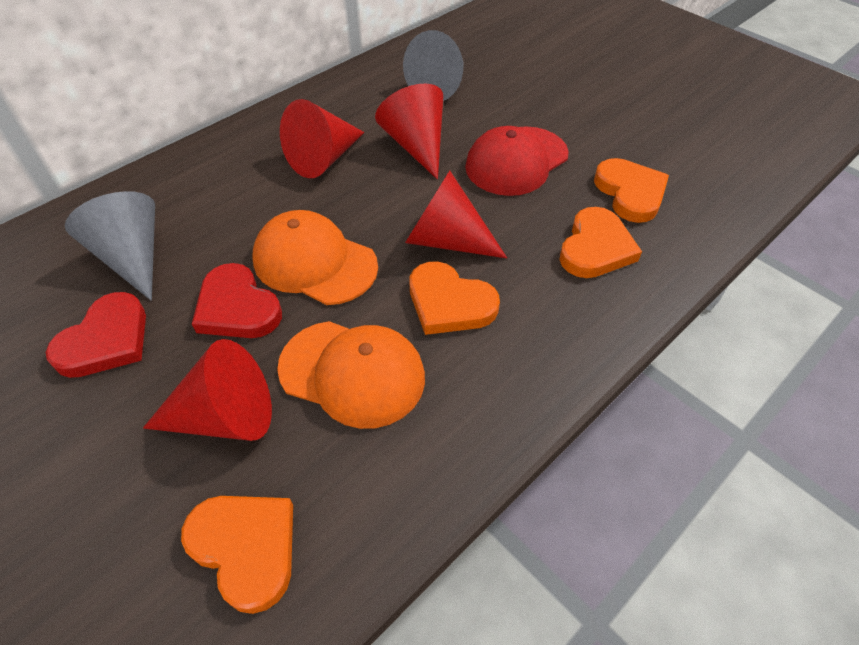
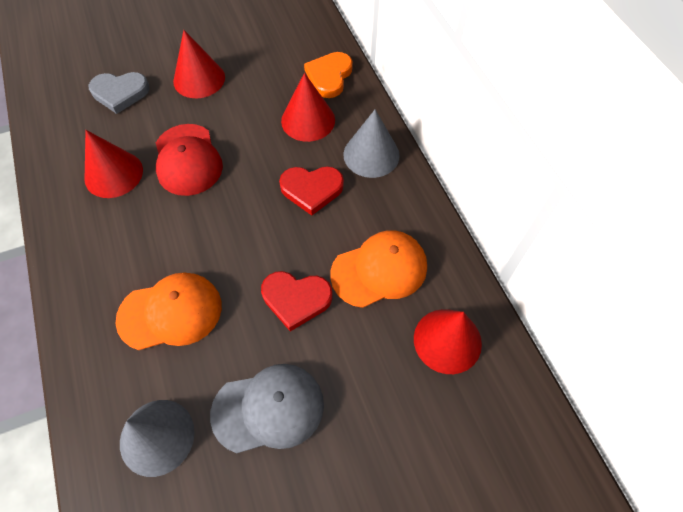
grey cap: none = 0 -> [210,364,324,453] = 1
grey heart: none = 0 -> [89,72,150,114] = 1
orange heart: [181,496,293,614] [410,261,500,335] [560,207,642,278] [594,158,669,223] = 4 -> [304,52,353,98] = 1

